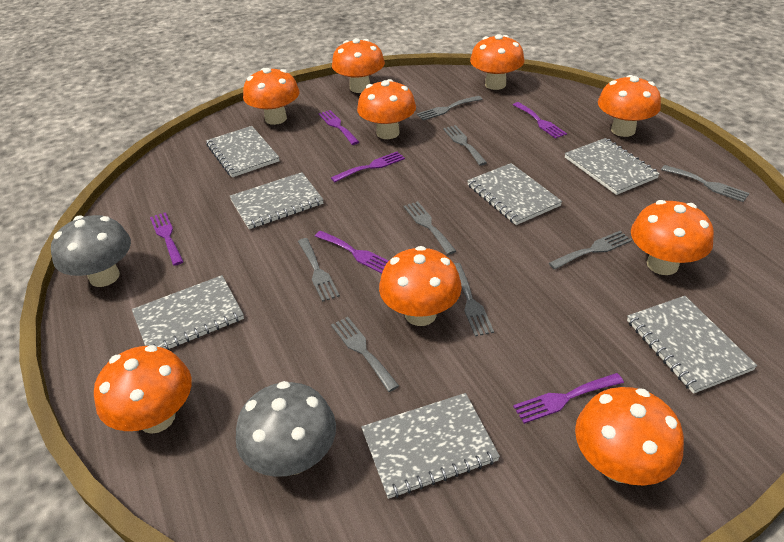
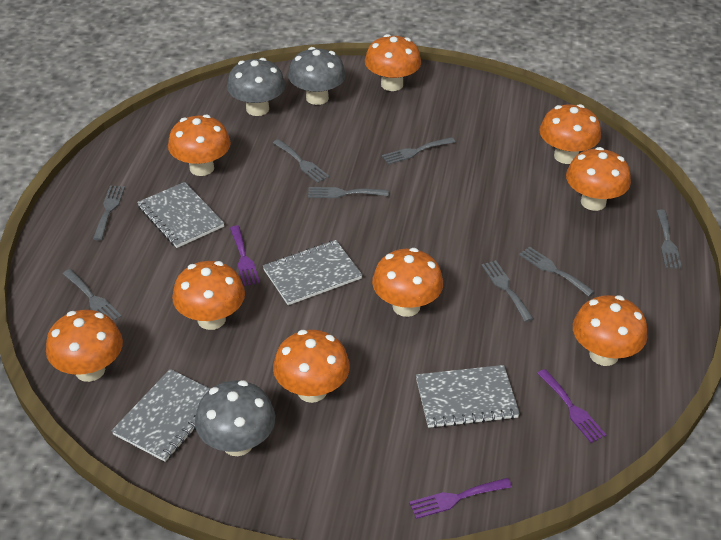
grey mushroom: [51,215,131,287] [236,381,336,477] = 2 -> [195,380,275,456] [227,58,285,116] [288,47,346,105] = 3
grey notebook: [132,275,244,350] [206,126,279,177] [230,172,324,229] [361,393,500,499] [467,163,562,225] [565,138,660,195] [627,296,757,394] = 7 -> [111,369,210,462] [137,182,224,248] [263,240,363,305] [416,365,520,428] = 4
purple fork: [150,212,184,266] [315,231,388,274] [318,110,359,145] [331,151,405,182] [513,102,567,139] [513,373,624,424] = 6 -> [230,225,260,286] [409,478,512,519] [537,369,606,443] = 3

